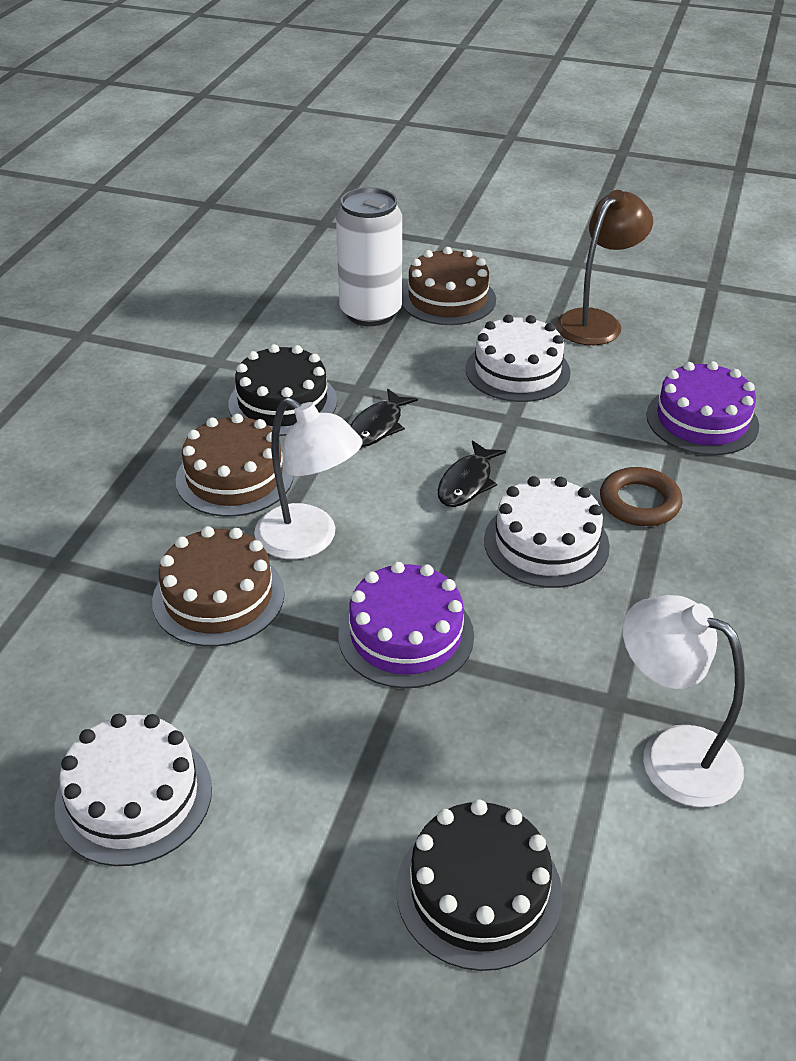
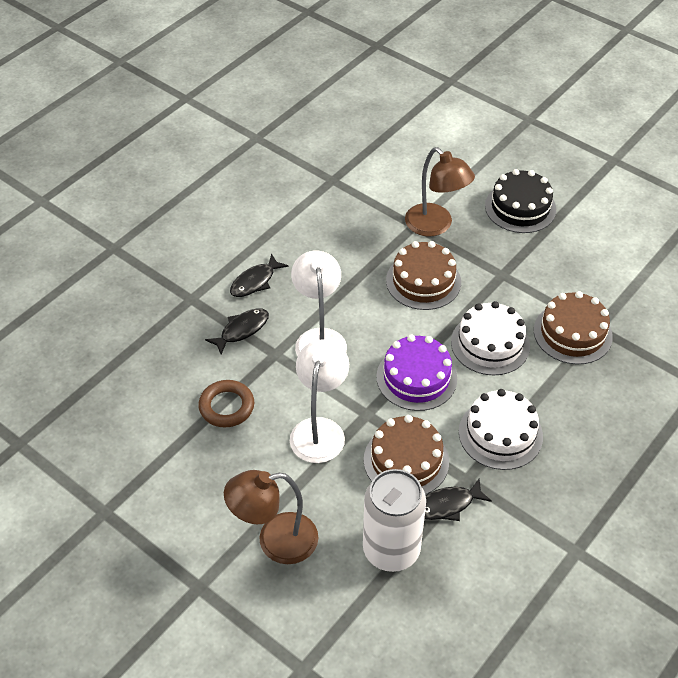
black cake: [228,344,337,436] [396,799,563,971] = 2 -> [485,169,556,233] = 1
black fish: [350,389,418,447] [438,440,506,507] = 2 -> [205,308,269,355] [230,253,289,297] [424,479,492,521] = 3
brown lamp: [556,190,653,345] = 1 -> [224,470,318,564] [405,147,475,236] = 2
purple cake: [338,562,474,688] [646,361,759,455] = 2 -> [376,334,457,411] = 1
white cake: [54,714,212,866] [466,315,571,402] [484,476,610,588] = 3 -> [451,301,530,375] [459,389,543,470] = 2

